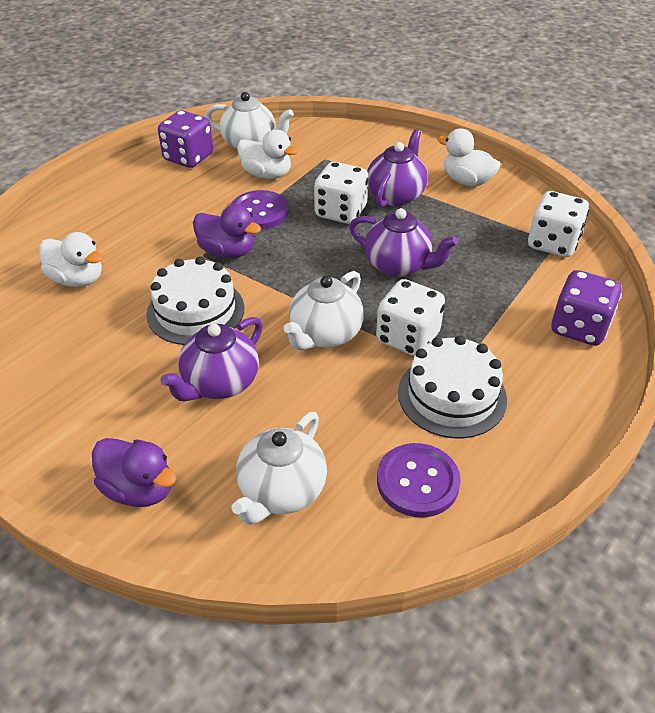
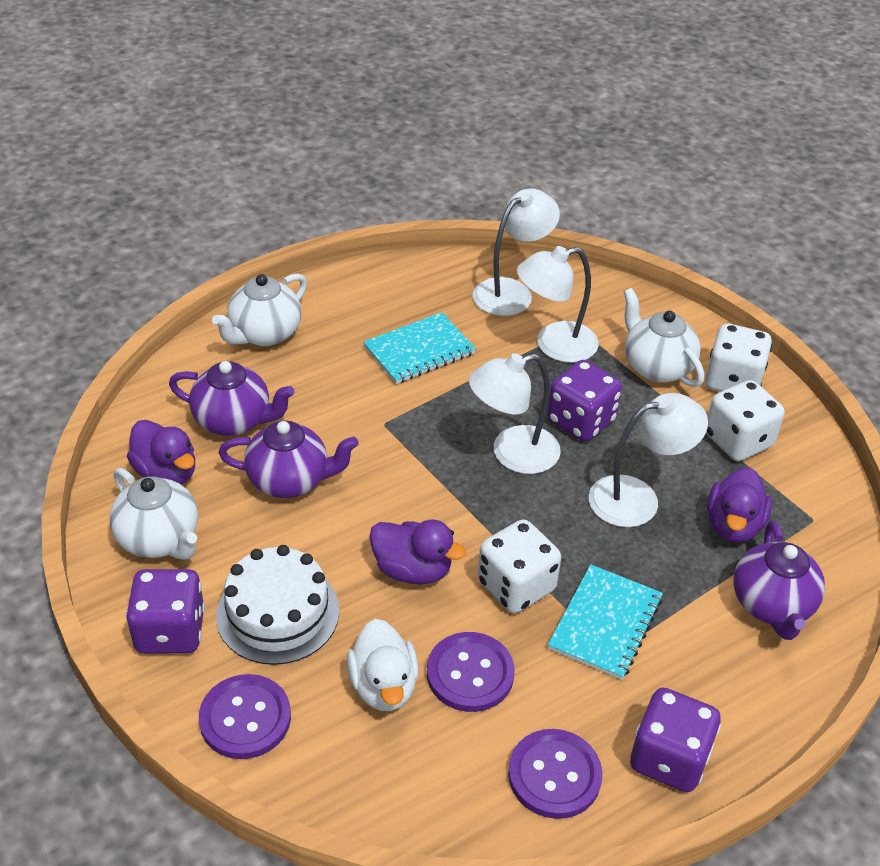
purple button: [231,190,289,230] [377,443,461,518] = 2 -> [199,674,291,759] [427,632,515,712] [508,729,602,819] = 3
purple dice: [158,110,213,168] [551,270,622,346] = 2 -> [126,569,205,654] [547,360,622,441] [630,688,721,792] = 3
purple duck: [92,438,177,507] [193,204,261,258] = 2 -> [127,420,195,484] [369,520,466,585] [707,467,772,542] = 3
turquoise notebook: none = 0 -> [363,312,476,384] [548,564,663,680] = 2
white cake: [147,256,244,345] [398,335,507,438] = 2 -> [216,545,339,665] = 1
white duck: [39,232,103,287] [237,130,298,179] [437,128,501,187] = 3 -> [346,619,419,711] = 1
white lamp: none = 0 -> [469,353,561,474] [473,189,560,316] [517,246,599,363] [589,393,708,527] = 4

